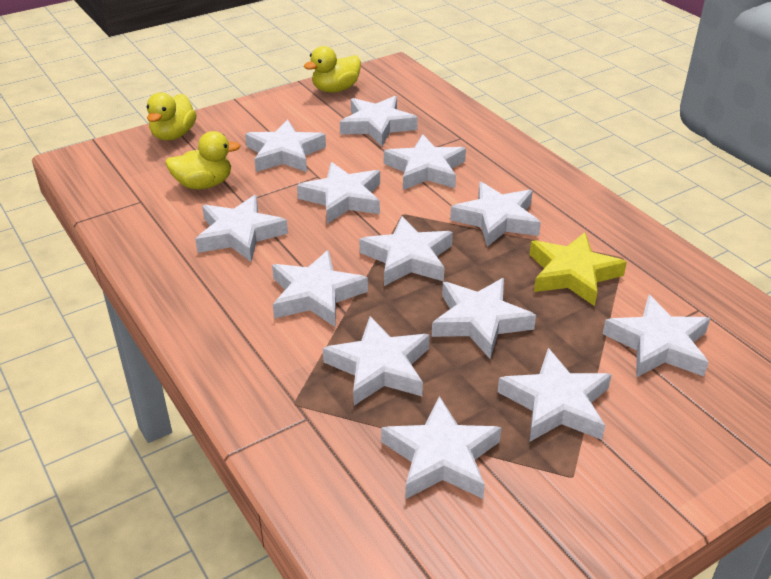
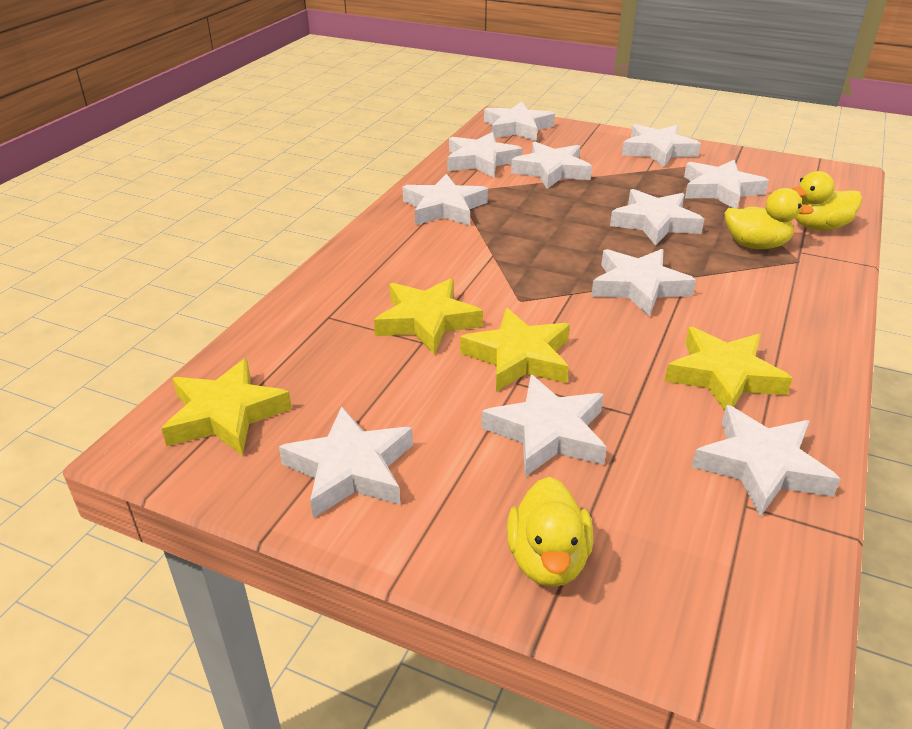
white star: [195,195,288,262] [245,119,326,172] [272,250,368,327] [297,162,380,224] [323,316,430,405] [340,96,418,146] [359,216,453,286] [381,396,502,499] [384,134,466,190] [432,278,536,359] [450,182,541,247] [498,348,612,442] [603,295,710,378] = 13 -> [279,406,413,518] [402,174,488,226] [447,132,522,178] [481,375,607,477] [484,102,555,141] [511,142,592,189] [591,249,696,317] [610,189,704,246] [622,124,701,167] [684,160,769,208] [692,405,840,517] = 11
yellow star: [529,232,627,306] = 1 -> [161,358,292,456] [374,278,483,354] [460,308,570,392] [665,327,793,411] = 4

